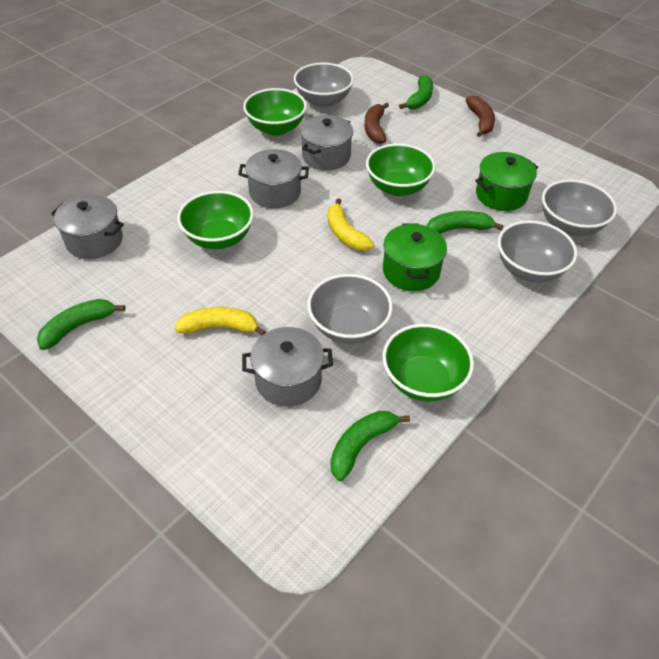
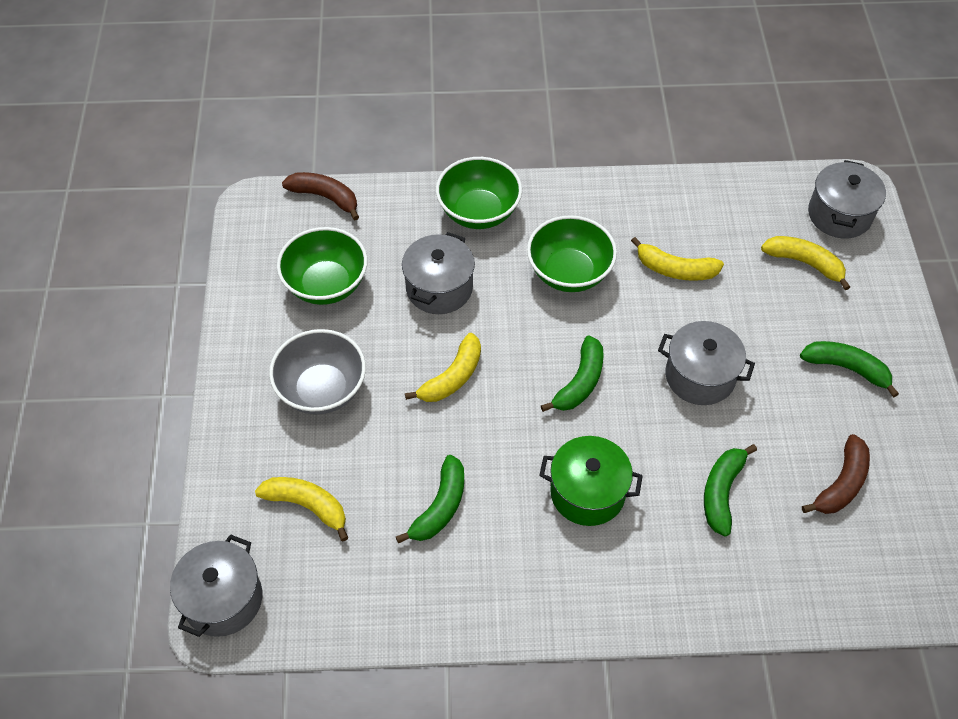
green bowl: [177,191,254,249] [243,88,307,136] [366,144,436,196] [382,324,474,402] = 4 -> [277,227,368,305] [436,157,522,229] [527,215,617,292] = 3
green pot: [383,223,447,291] [475,152,538,211] = 2 -> [539,436,643,526] = 1
grey bowl: [294,63,354,107] [307,274,393,344] [498,220,577,282] [542,180,617,236] = 4 -> [269,329,366,414] = 1
yellow banana: [175,307,266,336] [328,198,374,251] = 2 -> [255,477,349,541] [405,333,481,402] [631,237,724,281] [761,236,850,290] = 4

